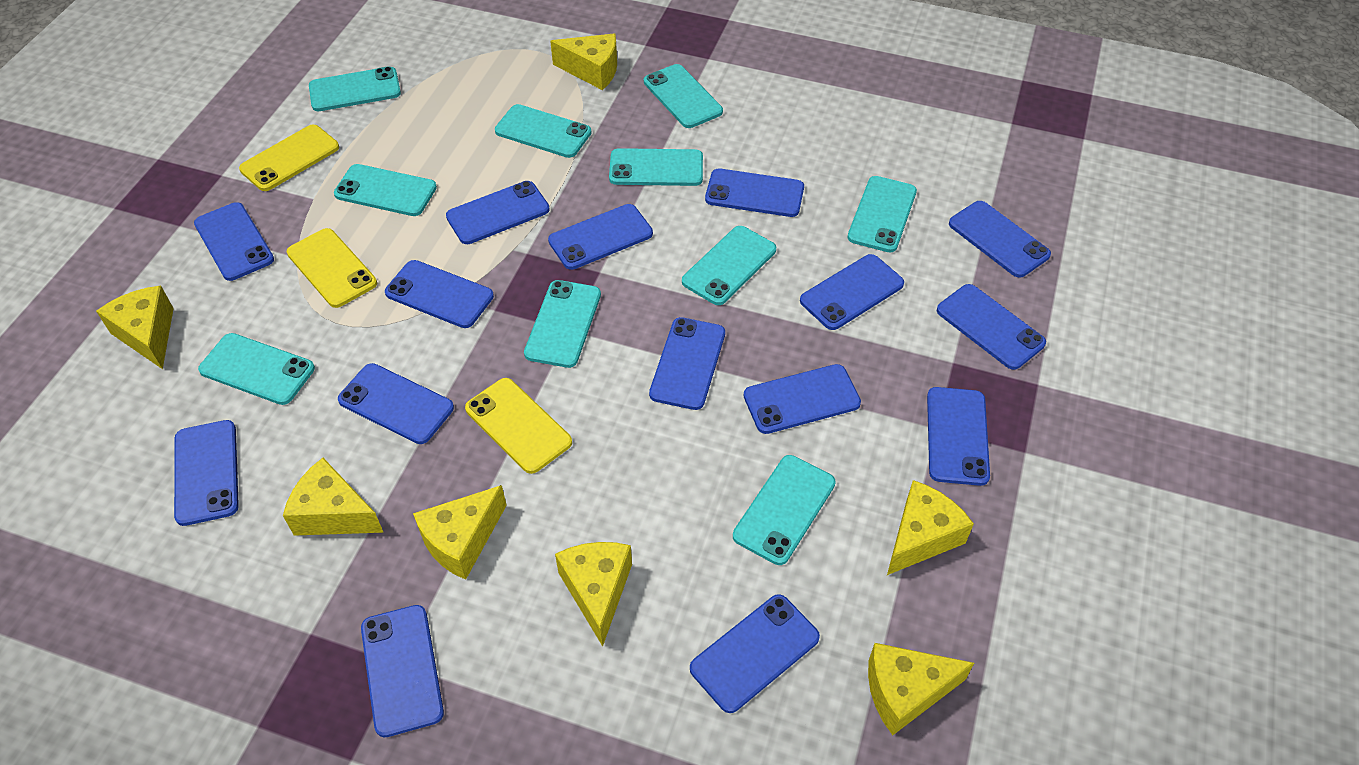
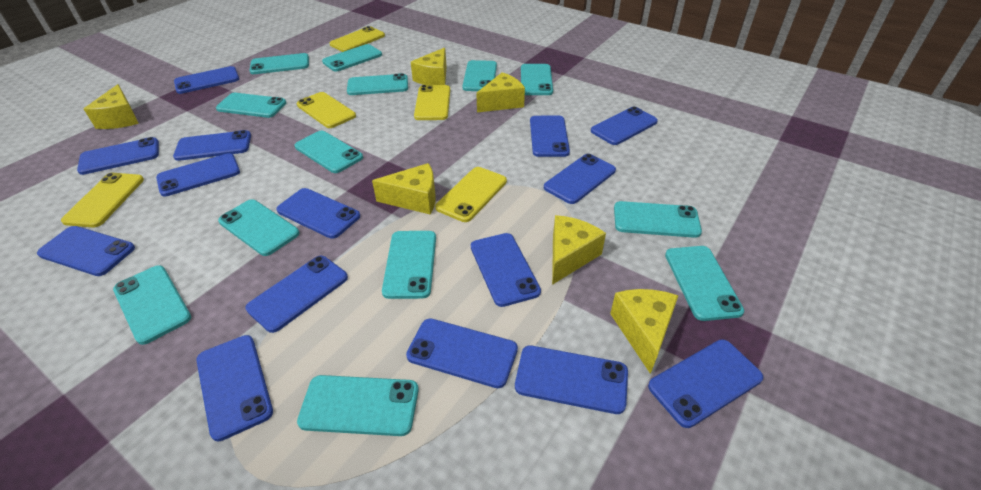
turquoise phone: [198,333,315,405] [309,66,401,111] [334,164,437,216] [495,104,591,158] [524,280,601,368] [609,148,703,186] [644,64,723,128] [682,226,776,305] [733,455,836,565] [848,176,917,252] = 10 -> [113,265,191,345] [216,93,286,118] [218,199,299,256] [249,53,309,74] [295,131,363,173] [297,375,419,436] [322,44,382,71] [347,73,408,95] [382,231,436,299] [462,60,497,91] [521,64,553,95] [614,201,702,238] [665,246,744,321] = 13
yellow cheese: [96,286,174,369] [283,458,384,536] [413,485,507,580] [550,33,617,90] [555,542,632,647] [868,643,974,735] [887,480,974,575] = 7 -> [84,84,139,129] [372,163,436,214] [411,47,447,85] [476,72,525,112] [552,215,606,285] [610,289,679,374] = 6
yellow phone: [239,125,339,191] [287,228,377,308] [465,378,572,474] = 3 -> [61,173,144,227] [297,92,356,128] [330,26,385,52] [414,85,450,120] [435,167,507,222] = 5

